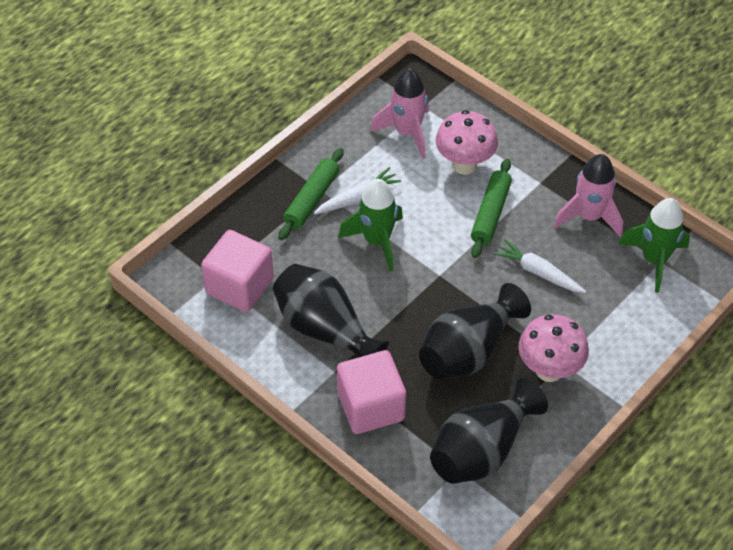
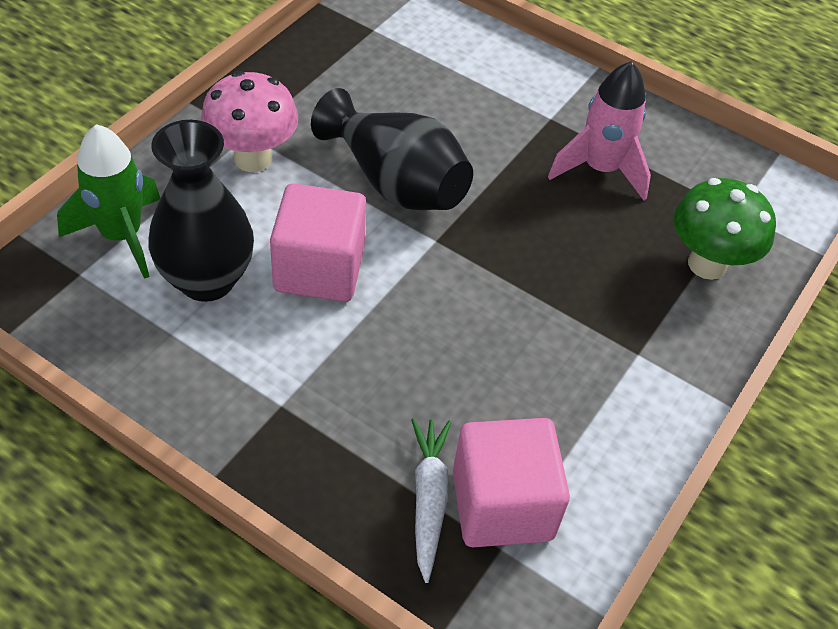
black vase: [272,264,389,358] [419,283,531,379] [430,378,548,484] = 3 -> [148,120,254,302] [311,88,473,210] = 2
green mushroom: none = 0 -> [674,178,776,280] = 1
green rocket: [338,179,403,271] [618,198,690,293] = 2 -> [57,124,161,279] = 1
green rolling pin: [278,148,344,240] [471,159,512,258] = 2 -> none = 0
pink mushroom: [436,110,498,175] [518,314,589,382] = 2 -> [201,71,298,172] = 1
pink rocket: [370,68,429,159] [553,154,623,238] = 2 -> [548,61,651,200] = 1
white carrot: [314,167,401,215] [494,239,586,293] = 2 -> [411,418,451,583] = 1

